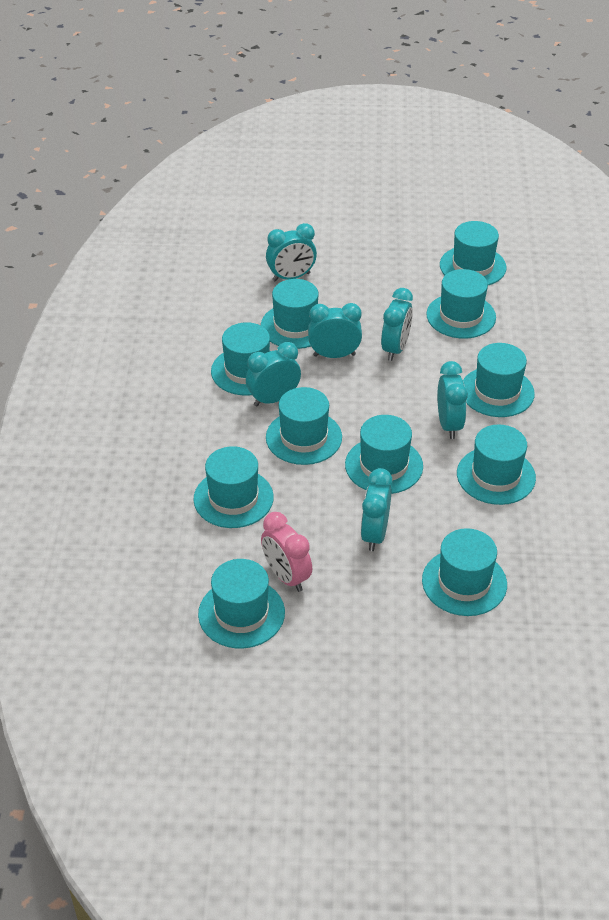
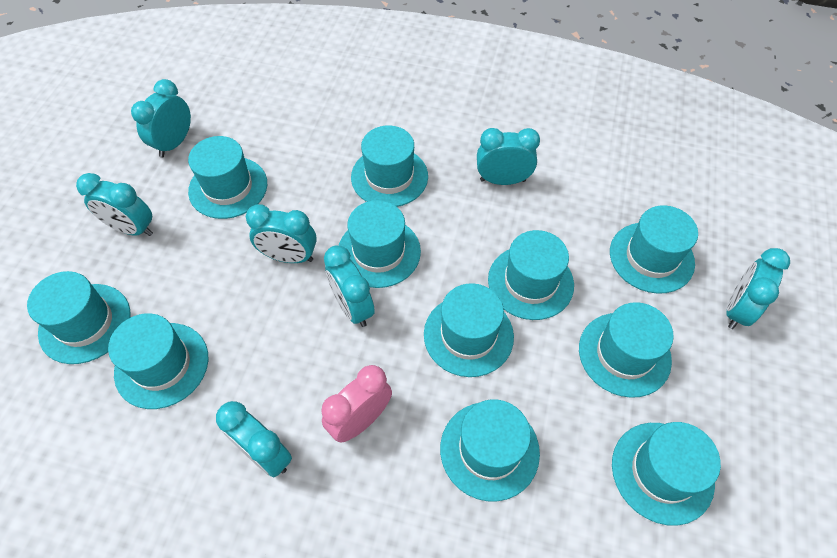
turquoise clock: [246,342,301,406] [266,223,317,282] [308,303,362,358] [361,468,392,551] [381,288,413,361] [438,361,468,439] = 6 -> [76,173,153,236] [131,79,191,157] [216,401,292,477] [246,204,317,263] [324,246,375,327] [477,128,540,185] [726,248,790,329] = 7

